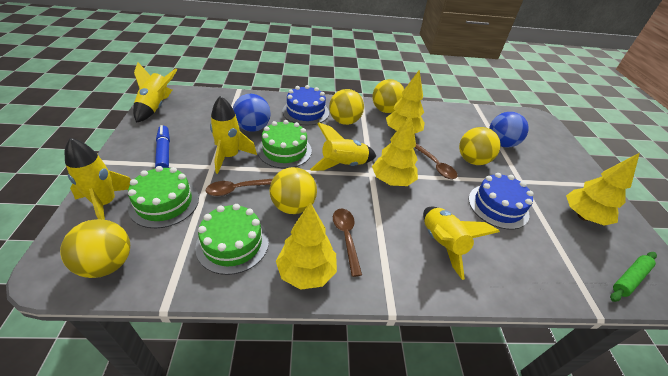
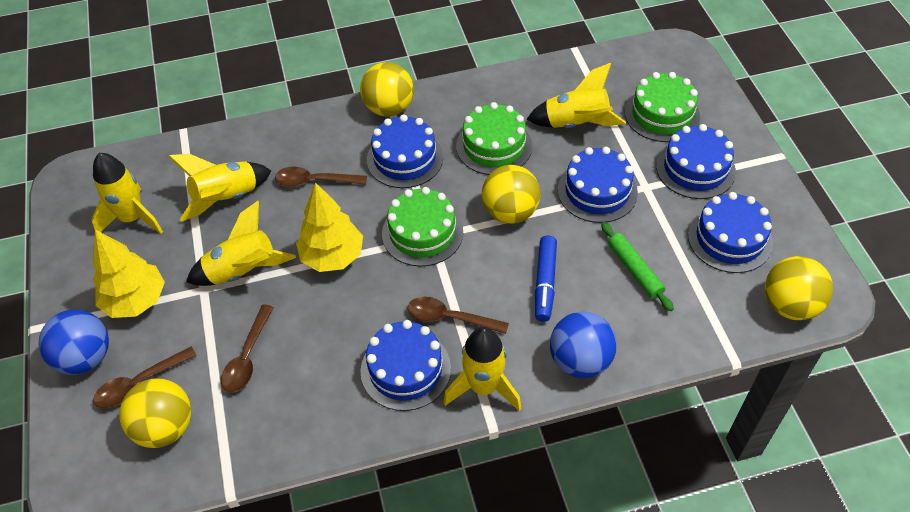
blue cake: [282,85,329,125] [468,173,534,229] = 2 -> [361,320,451,411] [367,114,443,188] [558,147,638,223] [656,124,736,199] [688,192,773,273] = 5
brown spoon: [206,179,273,196] [333,209,362,277] [414,143,458,179] = 3 -> [93,347,197,408] [221,304,274,392] [275,166,367,187] [408,297,509,334] = 4
yellow ball: [60,219,130,278] [270,167,317,214] [329,89,364,125] [372,79,404,113] [459,127,501,165] = 5 -> [119,378,191,448] [360,62,414,116] [482,165,541,224] [765,256,833,320] = 4
yellow tree: [276,202,337,290] [372,114,418,186] [386,70,425,134] [566,153,640,226] = 4 -> [93,230,165,318] [296,182,363,272] = 2

